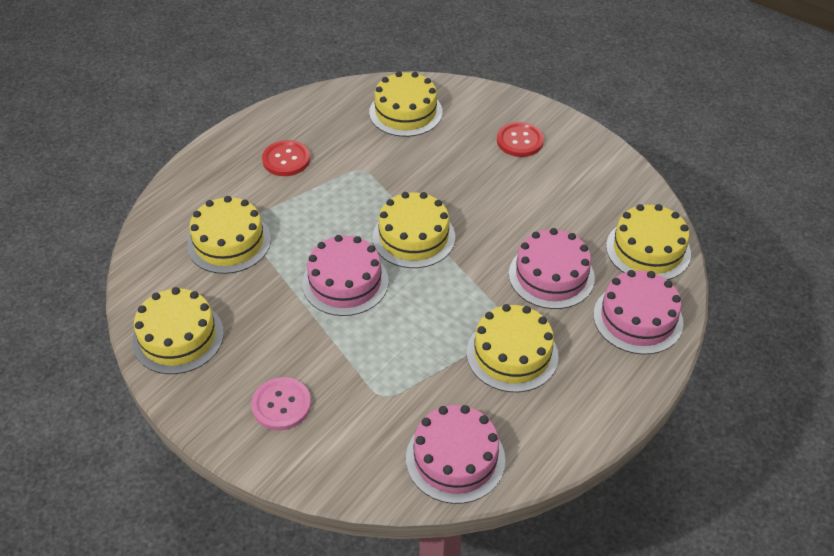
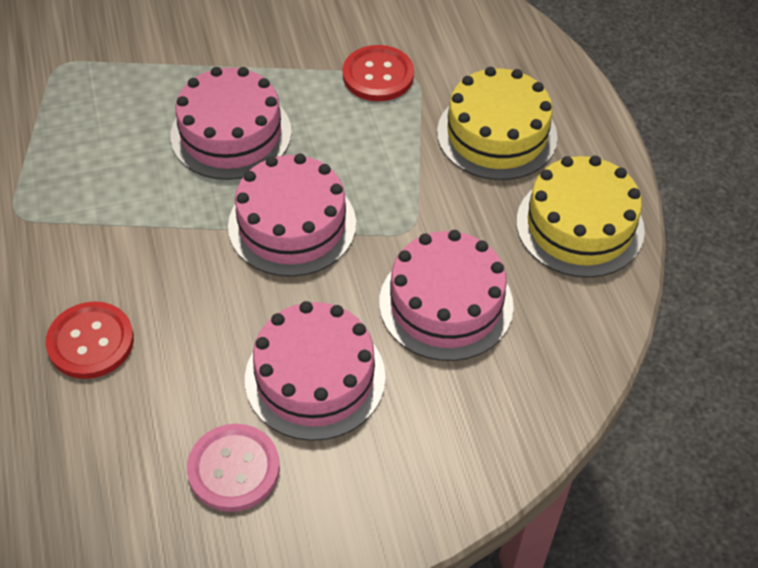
yellow cake: [132,287,224,374] [187,196,271,274] [369,71,443,137] [373,192,455,268] [467,304,559,392] [606,204,691,280] = 6 -> [437,67,558,180] [516,156,645,278] = 2

